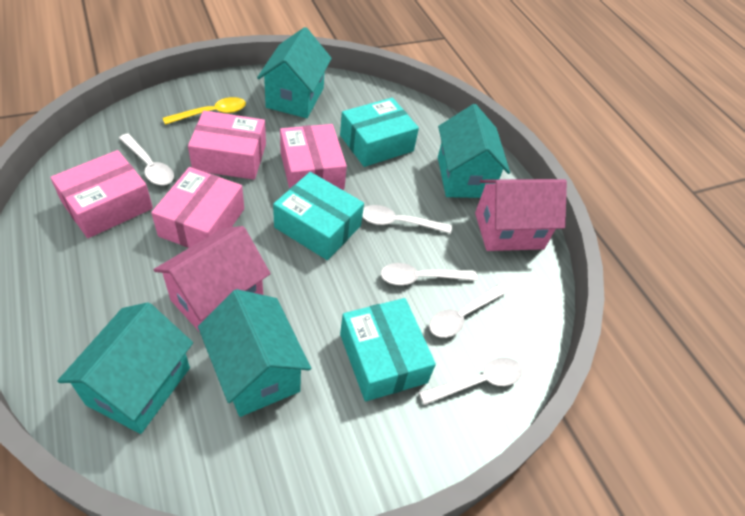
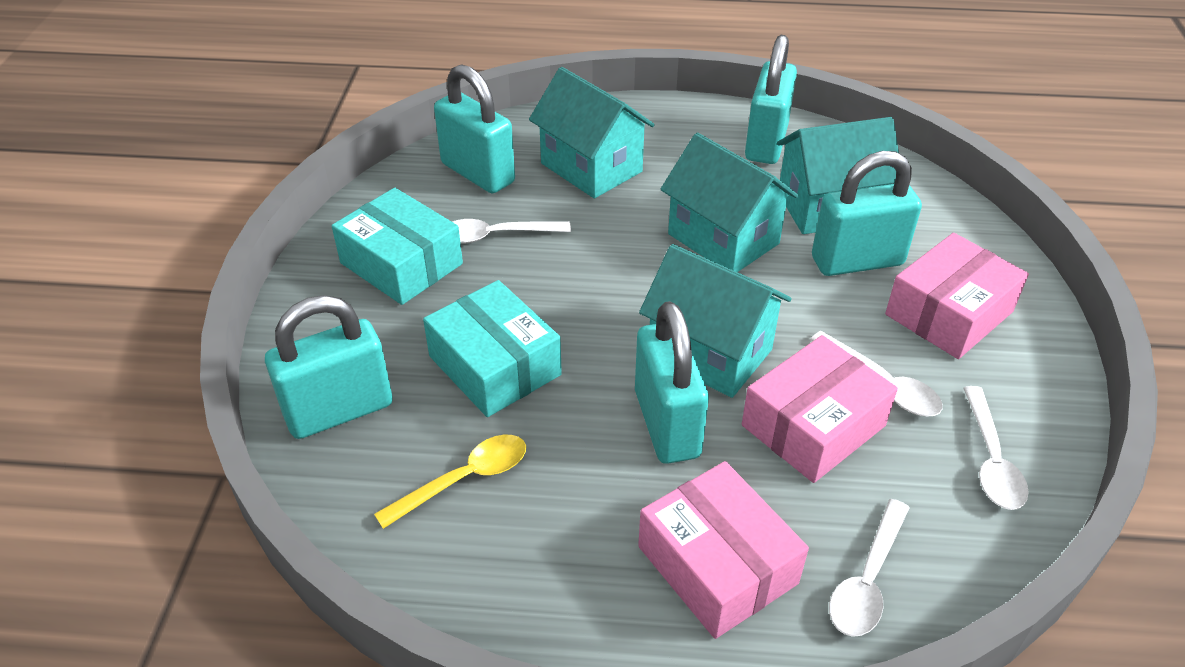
pink box: [50,150,153,238] [151,167,244,248] [188,111,266,180] [280,124,347,190] = 4 -> [638,461,809,639] [742,335,898,483] [885,233,1029,359] = 3
pink house: [154,226,271,332] [475,179,567,251] = 2 -> none = 0
turquoise box: [273,172,364,260] [340,98,419,167] [340,298,436,401] = 3 -> [332,188,463,305] [423,280,562,417] = 2
turquoise padlock: none = 0 -> [265,295,393,439] [434,64,515,193] [635,301,709,464] [745,35,797,164] [812,151,922,276] = 5
white spoon: [119,134,174,185] [362,205,452,233] [381,263,477,285] [419,357,523,405] [429,284,508,338] = 5 -> [452,219,571,243] [811,331,943,417] [829,499,909,637] [963,386,1029,510] = 4

